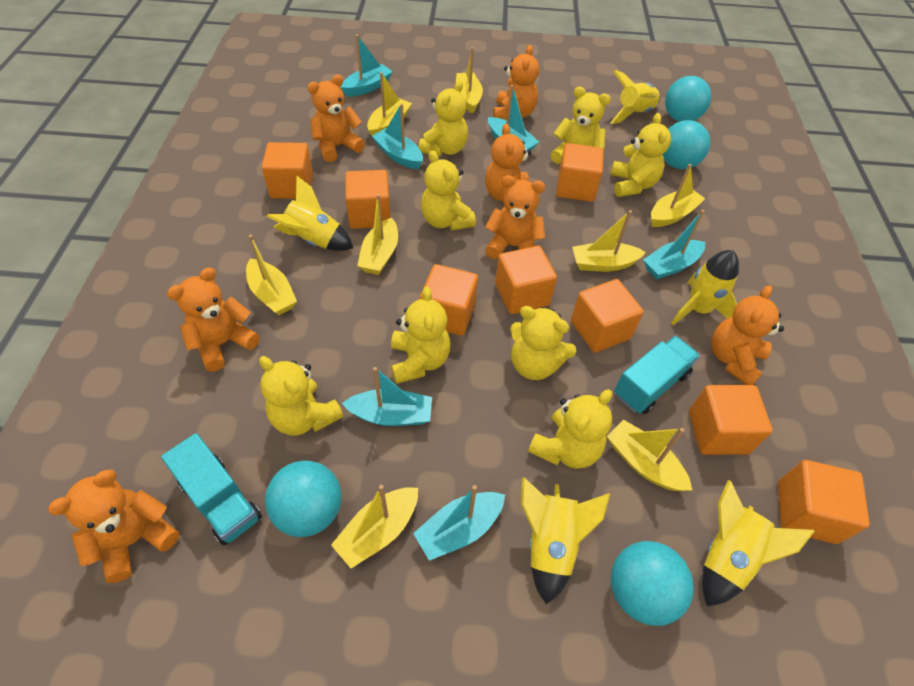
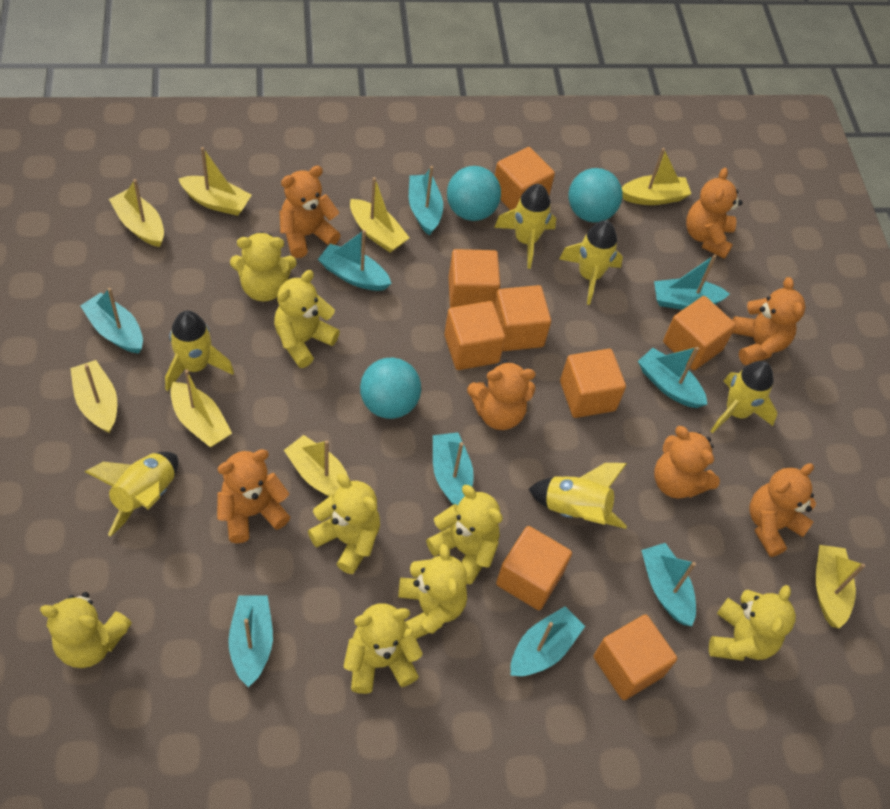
turquoise ball: [265,461,342,537] [611,541,694,626] [662,120,710,169] [665,76,711,122] = 4 -> [360,358,421,419] [447,166,501,221] [568,168,622,223] = 3
turquoise boat: [341,34,393,97] [342,367,432,426] [372,103,423,169] [413,485,505,561] [488,85,539,151] [643,210,705,279] = 6 -> [80,288,143,354] [228,596,273,687] [318,230,392,291] [409,166,443,236] [433,432,474,505] [511,607,585,676] [638,347,707,408] [641,543,696,626] [654,255,729,310] = 9
turquoise truck: [161,433,262,545] [614,336,700,414] = 2 -> none = 0
yellow rocket: [266,176,353,251] [521,477,610,604] [610,70,660,124] [671,250,739,325] [702,480,815,606] = 5 -> [85,452,178,537] [165,310,234,391] [494,184,556,269] [529,463,627,529] [559,220,623,305] [710,361,778,433] = 6

